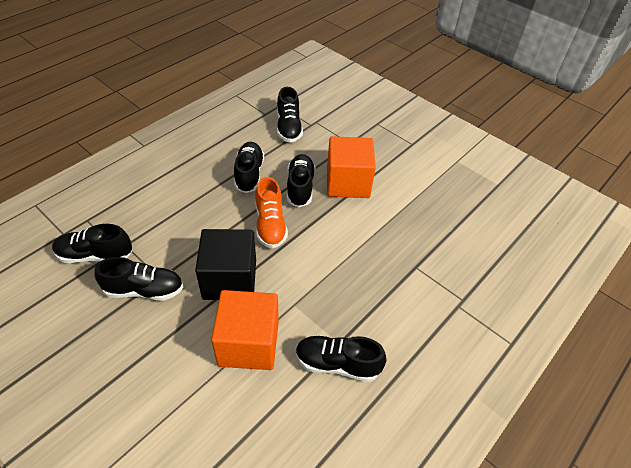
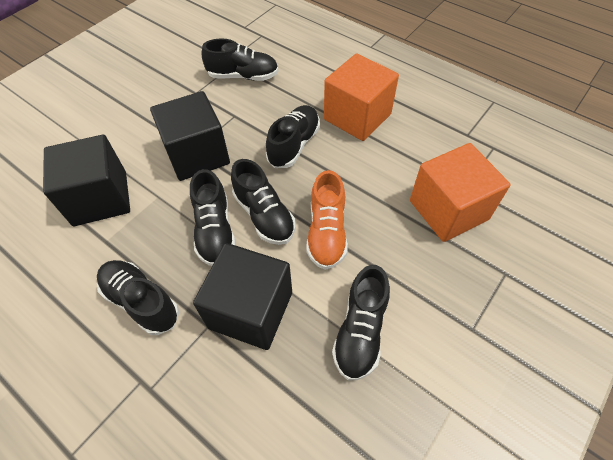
black cube: [195,229,256,300] = 1 -> [43,135,130,226] [150,91,230,181] [193,243,292,350] = 3

